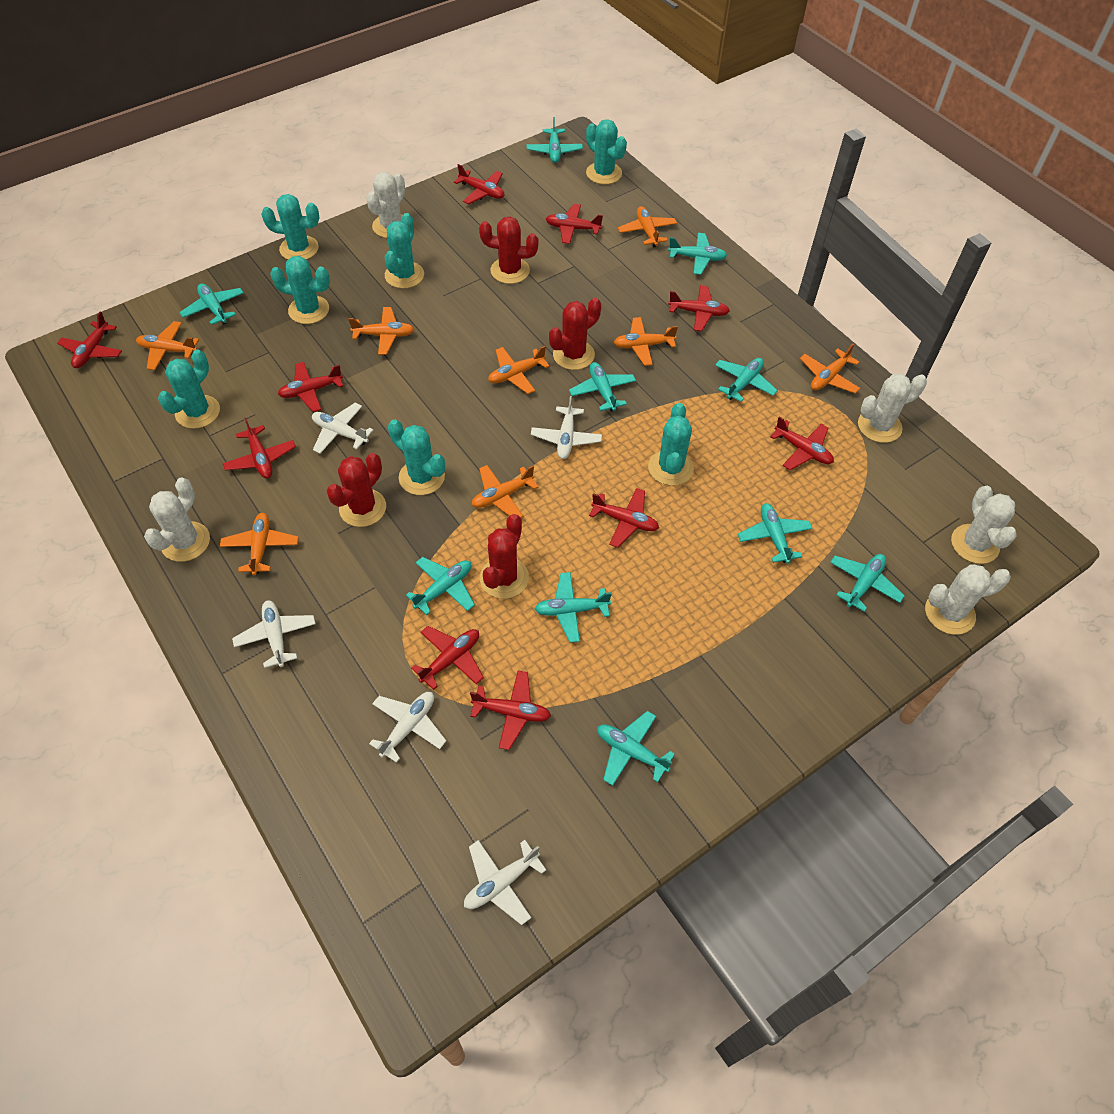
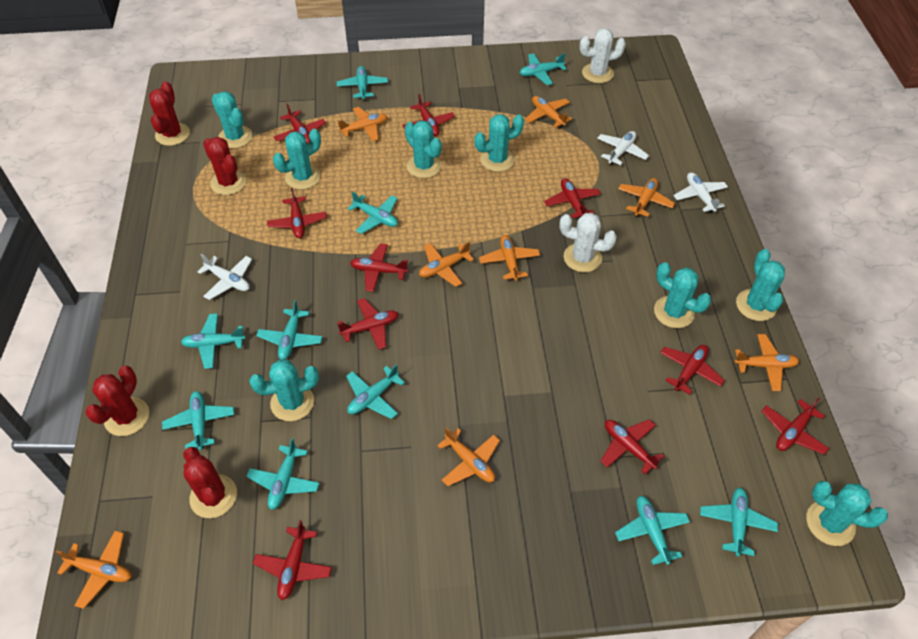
turquoise cactus: [158,349,220,429] [261,194,319,260] [270,256,330,324] [385,213,424,289] [388,419,445,495] [586,119,627,184] [648,403,694,486] = 7 -> [212,91,253,149] [249,360,319,421] [273,129,321,190] [405,120,442,178] [474,114,524,172] [654,262,711,328] [736,249,785,321] [806,481,888,546] = 8
white cactus: [144,477,210,562] [366,172,405,238] [858,374,927,443] [925,564,1011,635] [951,486,1017,564] = 5 -> [559,213,617,272] [580,28,626,83] = 2
white plane: [232,600,316,668] [312,403,373,454] [369,692,446,763] [464,840,546,925] [531,396,602,459] = 5 -> [197,254,252,300] [597,131,649,165] [673,172,728,213] = 3

